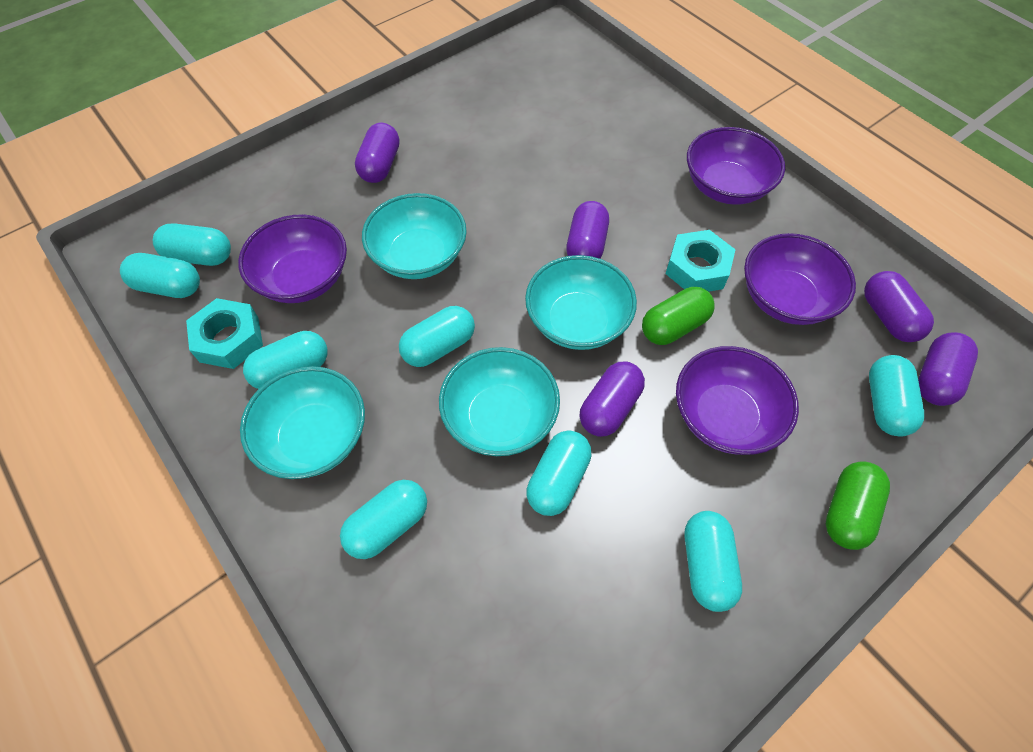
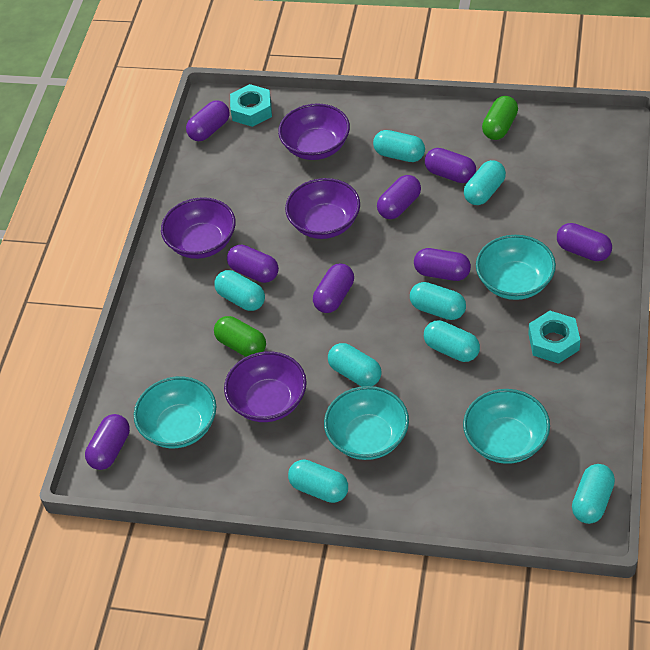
purple capsule: [355,123,399,183] [566,201,609,259] [579,362,645,437] [864,271,934,342] [918,332,978,406] = 5 -> [85,414,130,470] [186,100,229,141] [227,245,279,283] [313,264,354,313] [377,175,421,219] [414,248,471,281] [425,148,476,183] [557,223,612,261] = 8

